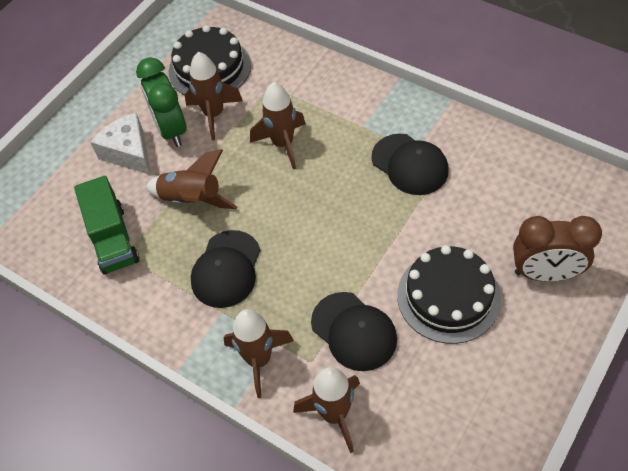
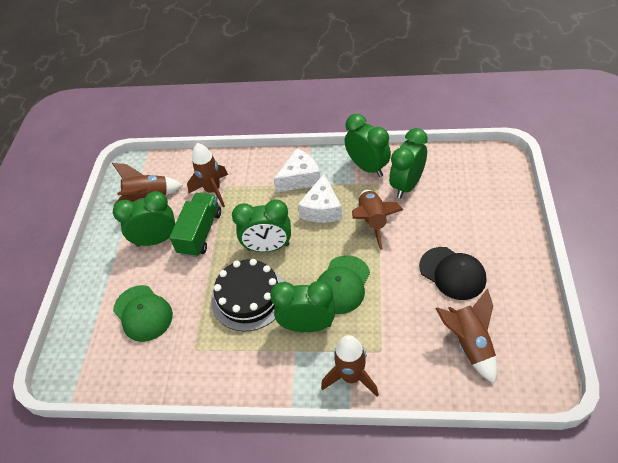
black cake: [169,25,251,95] [397,245,501,344] = 2 -> [211,259,284,331] = 1
black cap: [191,230,260,308] [311,292,397,371] [371,134,449,195] = 3 -> [419,247,486,300] = 1
brown clock: [513,216,602,282] = 1 -> none = 0
green cap: none = 0 -> [113,285,173,342] [317,255,370,314] = 2
green clock: [136,57,186,147] = 1 -> [113,191,175,247] [232,200,291,252] [270,281,335,332] [344,114,391,177] [389,128,428,198] = 5
white cheese: [90,113,151,175] = 1 -> [274,148,320,192] [298,174,343,223] = 2

